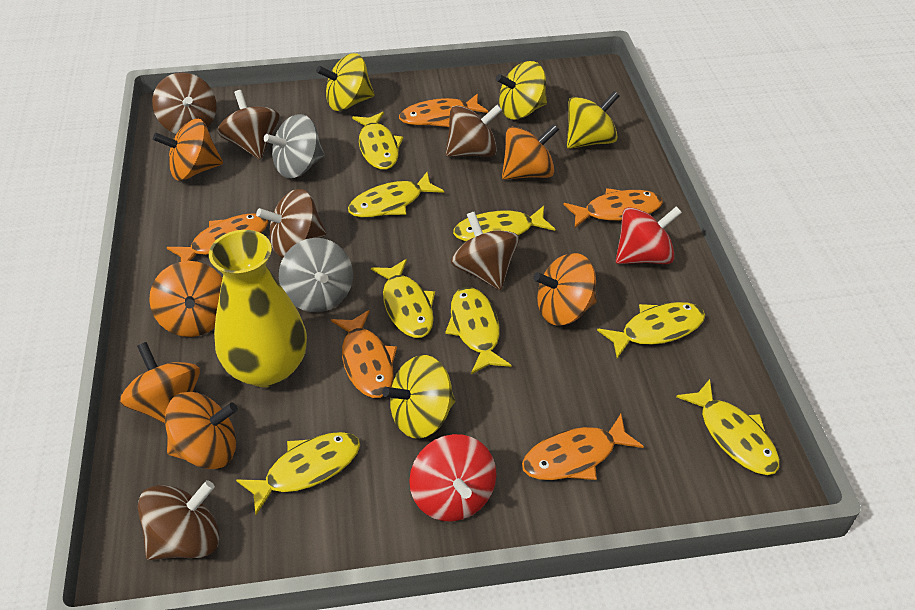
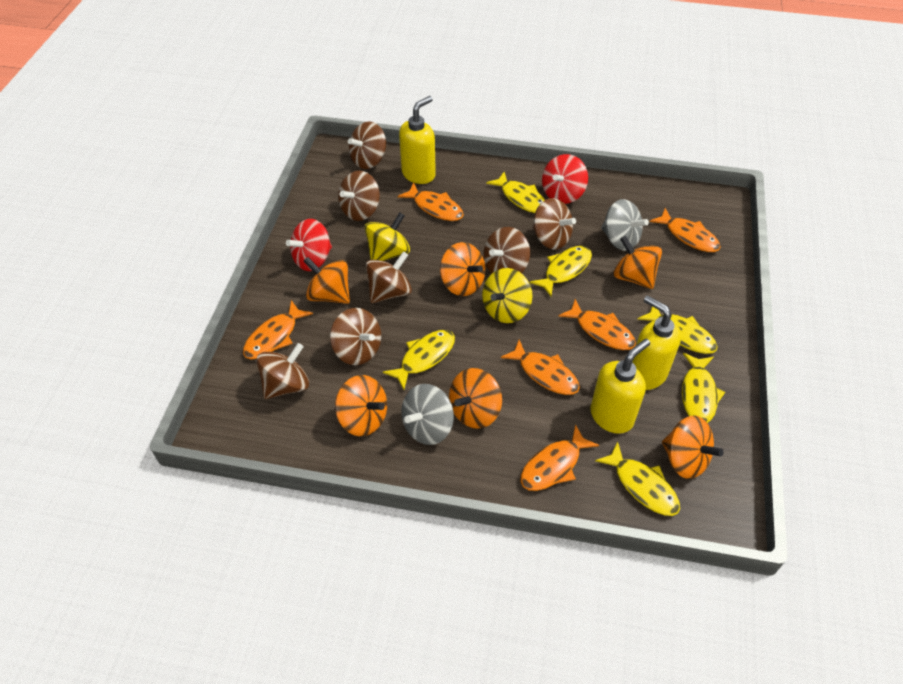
brown spinning top: [138,480,219,560] [152,72,216,134] [217,90,279,160] [256,189,326,257] [446,104,502,157] [451,211,519,290] = 6 -> [256,343,309,399] [330,308,381,365] [338,171,380,221] [348,121,386,169] [366,252,412,303] [484,227,530,274] [533,198,576,250] = 7
orange fish: [167,213,268,262] [331,310,397,398] [399,93,489,127] [522,414,644,480] [563,188,663,228] = 5 -> [243,300,313,359] [398,182,464,221] [501,340,580,395] [521,424,599,491] [558,299,636,350] [650,208,721,252] = 6
yellow fish: [236,432,360,515] [348,172,444,218] [352,112,403,170] [371,259,435,338] [445,287,512,374] [453,206,555,242] [597,302,705,359] [676,379,780,475] = 8 -> [383,330,455,390] [486,172,545,213] [530,246,592,296] [595,442,680,516] [638,307,717,354] [682,353,725,423] = 6
yellow soap dispenser: none = 0 -> [399,96,436,184] [591,339,650,434] [632,295,681,390] = 3
yellow spinning top: [316,53,374,111] [382,355,455,439] [496,61,547,119] [567,91,619,149] = 4 -> [365,212,410,261] [482,268,532,323] = 2
yellow vase: [209,230,307,387] = 1 -> none = 0

